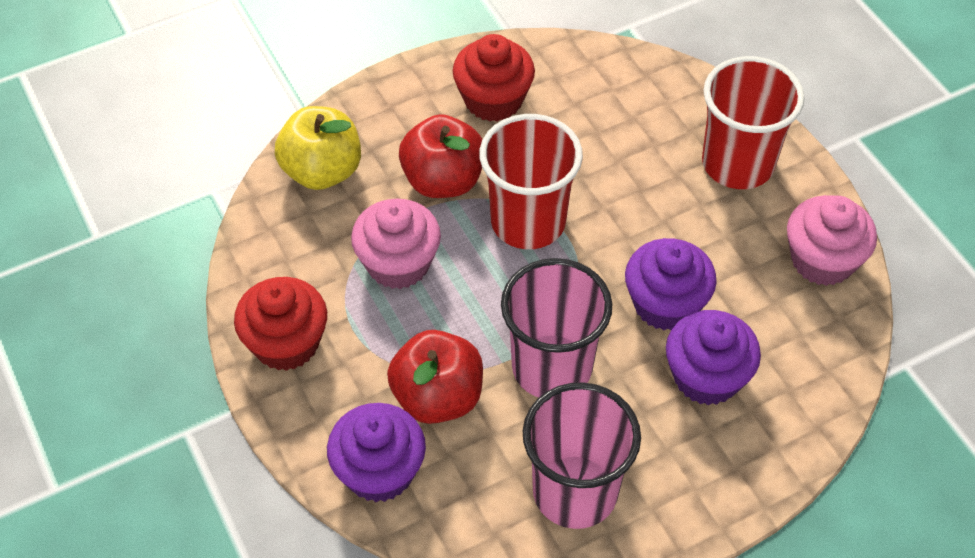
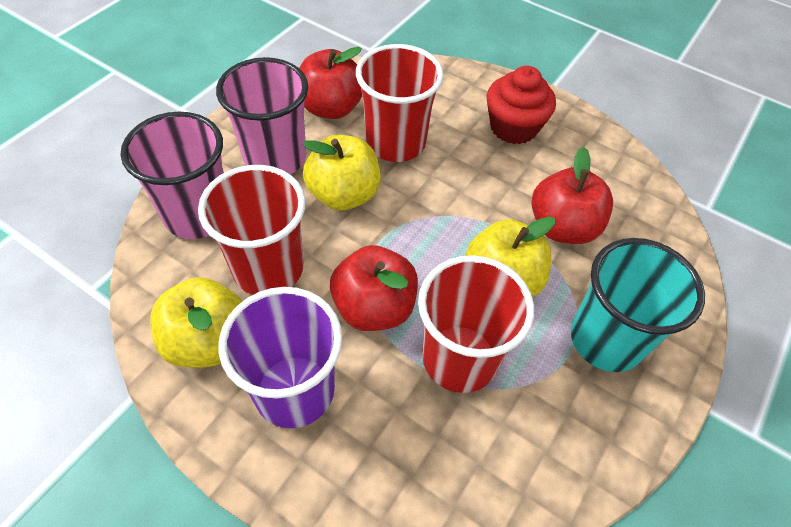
pink cupcake: [351,199,441,289] [787,195,877,286] = 2 -> none = 0
purple cup: none = 0 -> [219,287,343,428] = 1
purple cupcake: [327,403,426,502] [625,238,717,330] [666,310,761,405] = 3 -> none = 0
red apple: [387,330,483,424] [399,114,483,198] = 2 -> [299,47,362,119] [330,245,418,331] [532,147,613,244] = 3
red cup: [479,114,583,249] [702,56,805,189] = 2 -> [198,165,306,295] [356,44,444,162] [418,255,534,393] = 3
red cupcake: [234,277,327,371] [453,34,535,122] = 2 -> [487,66,556,144] = 1
turquoise cup: none = 0 -> [571,238,705,372] = 1
yellow apple: [275,106,361,190] = 1 -> [150,277,242,368] [303,135,381,211] [466,216,555,297] = 3

